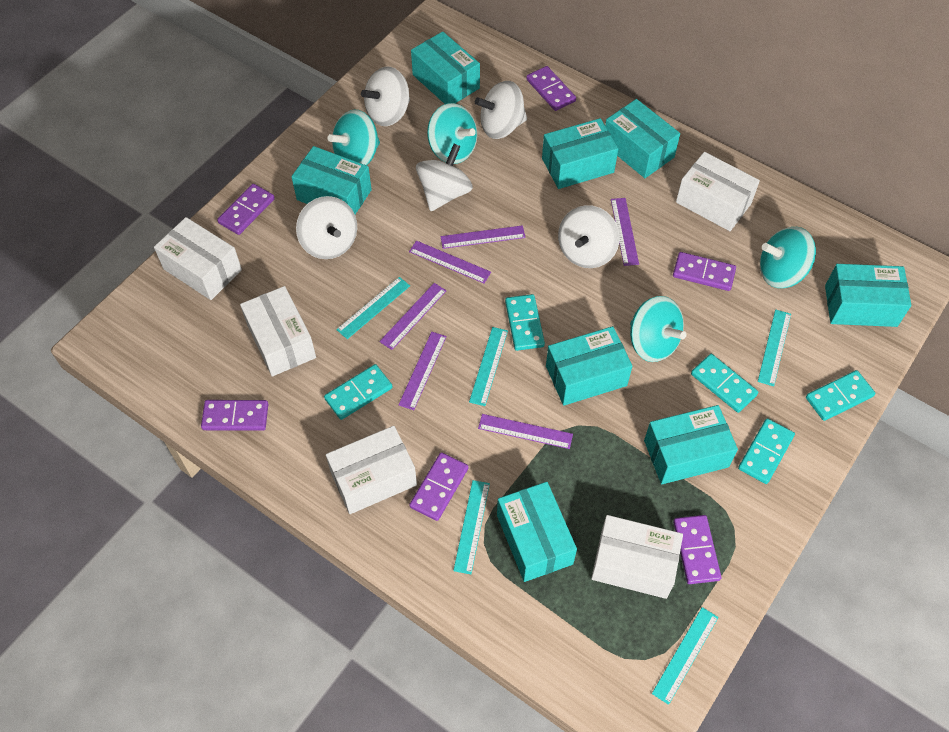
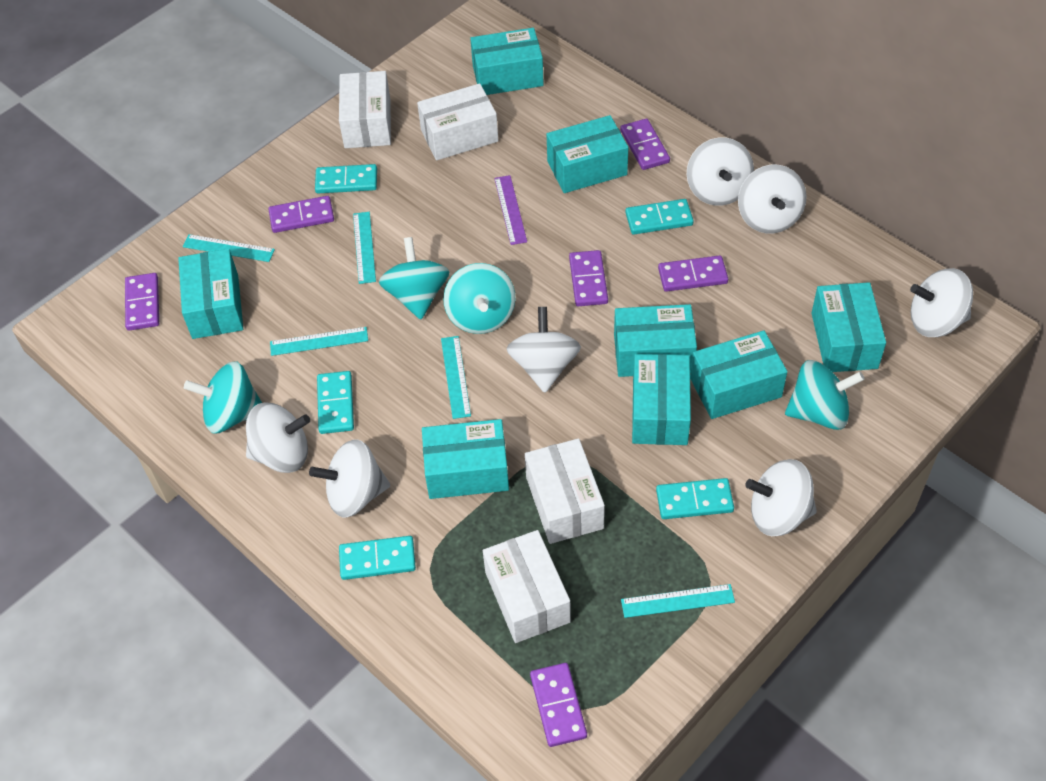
purple ruler: [379,283,446,350] [399,332,447,410] [409,241,491,283] [440,225,526,249] [478,414,573,449] [611,198,639,266] = 6 -> [494,175,527,245] = 1
white box: [154,217,242,300] [240,286,316,376] [326,426,417,514] [591,515,683,599] [676,152,760,231] = 5 -> [339,71,391,148] [417,83,498,161] [483,530,571,643] [525,438,605,544] = 4
white spinning top: [296,196,357,259] [361,67,410,126] [416,144,473,211] [475,81,527,139] [558,205,620,268] = 5 -> [246,403,310,473] [309,439,390,518] [507,307,581,393] [687,137,754,206] [738,165,806,233] [745,459,817,536] [910,268,973,337] = 7

